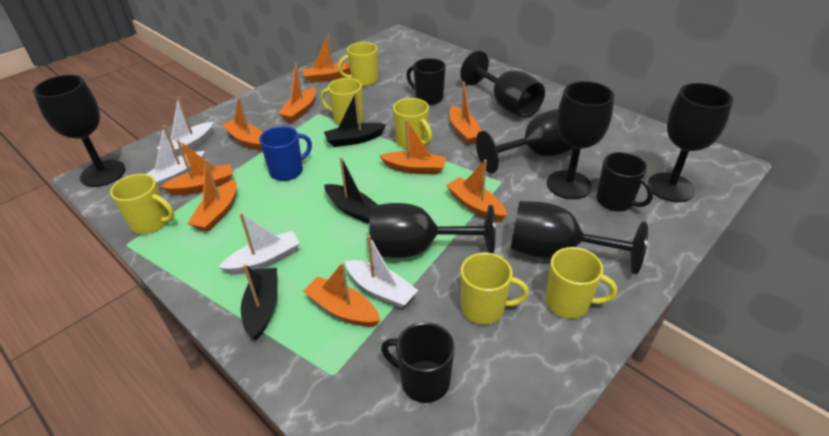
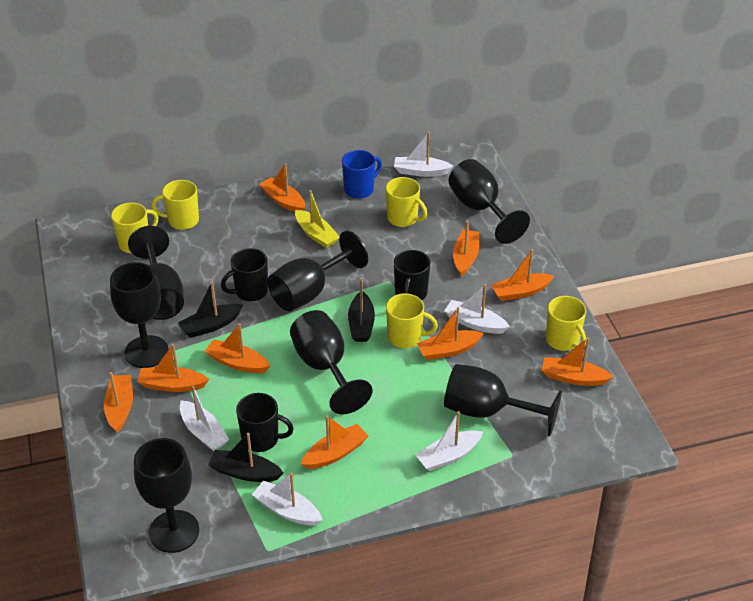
white boat: [146,126,205,189] [157,97,213,158] [218,213,300,275] [345,235,418,308] = 4 -> [180,386,229,451] [252,473,323,526] [394,132,453,177] [416,411,483,471] [444,284,510,334] = 5
yellow boat: none = 0 -> [295,190,340,248] = 1
yellow mug: [110,174,174,234] [320,78,363,125] [338,42,378,86] [393,98,432,149] [461,253,529,324] [546,247,617,319] = 6 -> [111,202,158,253] [152,180,199,230] [386,177,427,227] [386,293,438,348] [546,296,586,351] = 5

